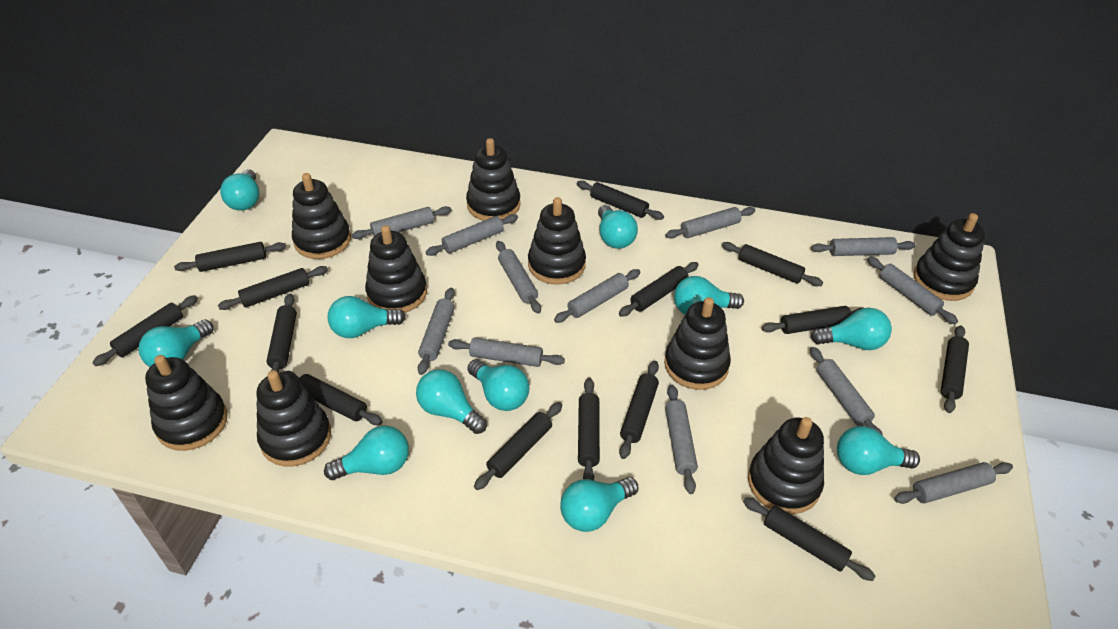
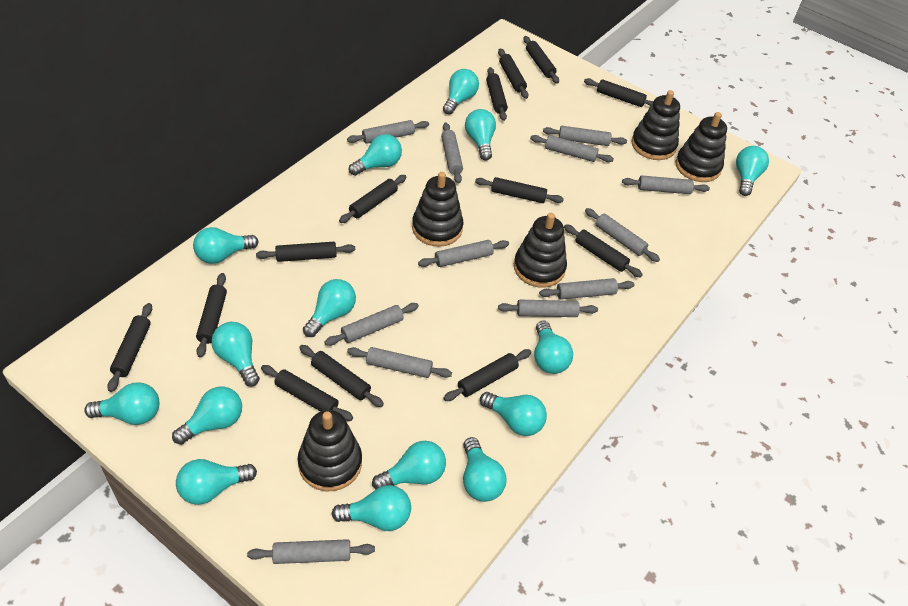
black rolling pin: [92,295,198,366] [174,242,286,272] [218,266,328,310] [266,294,297,372] [283,371,383,425] [474,402,562,490] [577,181,664,220] [578,378,600,480] [619,262,699,317] [619,361,659,459] [722,242,823,286] [743,497,875,581] [762,306,862,334] [941,325,969,413] = 14 -> [107,303,152,392] [196,273,227,357] [256,242,355,262] [261,365,353,421] [299,345,384,407] [339,175,406,223] [443,349,531,401] [475,177,564,203] [486,67,508,121] [498,48,528,99] [523,36,559,84] [564,224,643,278] [584,78,653,107] = 13
black stacking toy: [145,355,228,451] [256,370,331,467] [292,173,351,259] [365,225,427,313] [466,138,521,221] [528,197,586,285] [664,297,731,390] [748,417,824,514] [913,213,985,301] = 9 -> [298,410,362,491] [412,172,463,247] [514,213,567,288] [631,90,680,160] [675,112,727,182] = 5
turquoise light bulb: [138,320,213,367] [220,169,259,211] [324,426,409,480] [328,296,406,338] [416,369,487,434] [467,360,530,411] [560,477,638,532] [598,205,638,249] [674,276,744,315] [811,308,892,350] [837,426,920,475] = 11 -> [84,382,159,425] [172,386,242,445] [176,459,257,505] [193,227,259,264] [211,322,260,387] [303,279,356,337] [332,485,411,531] [349,134,402,176] [372,441,446,489] [443,69,479,114] [463,437,506,502] [465,109,496,161] [480,392,547,436] [534,321,573,374] [736,146,769,196] = 15

